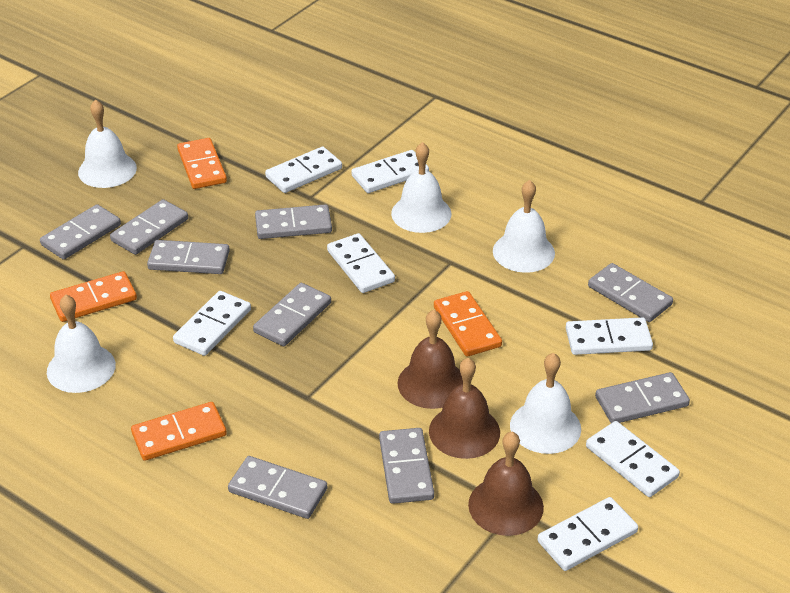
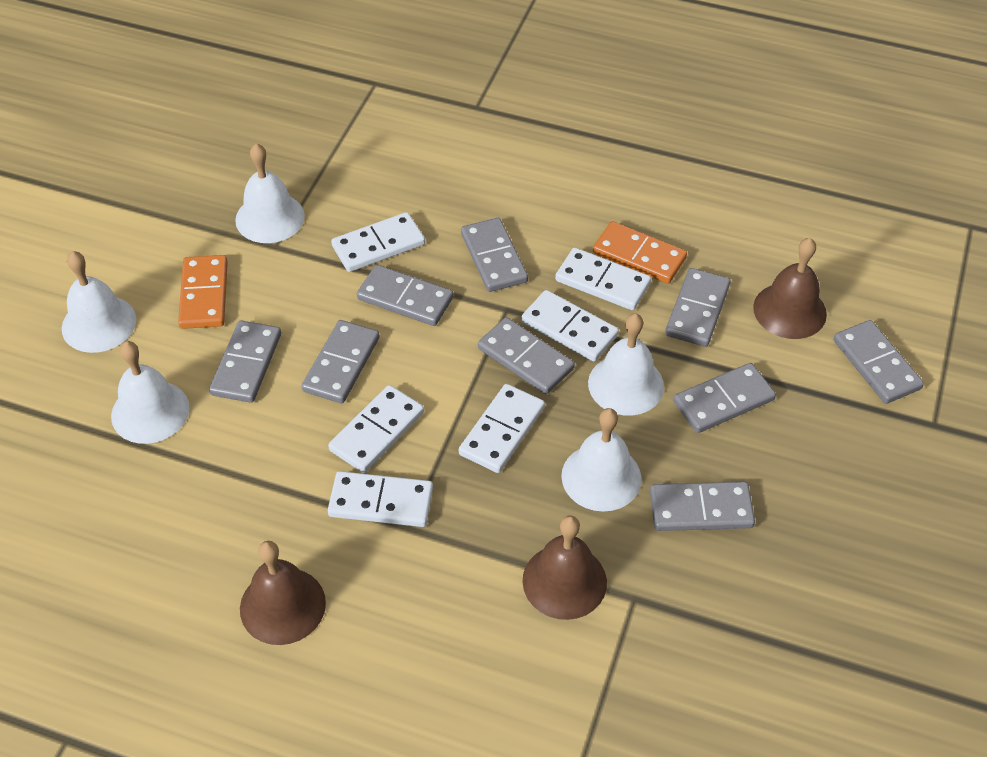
orange domino: [50,271,137,322] [131,402,227,461] [177,138,227,189] [434,291,502,357] = 4 -> [178,255,228,329] [593,221,687,284] = 2
white domino: [173,291,251,356] [265,147,342,193] [327,233,395,293] [351,150,429,193] [537,497,638,571] [566,317,653,355] [586,421,680,497] = 7 -> [328,385,424,473] [328,471,433,527] [331,212,425,272] [459,384,545,473] [521,290,619,362] [555,248,651,310] = 6

